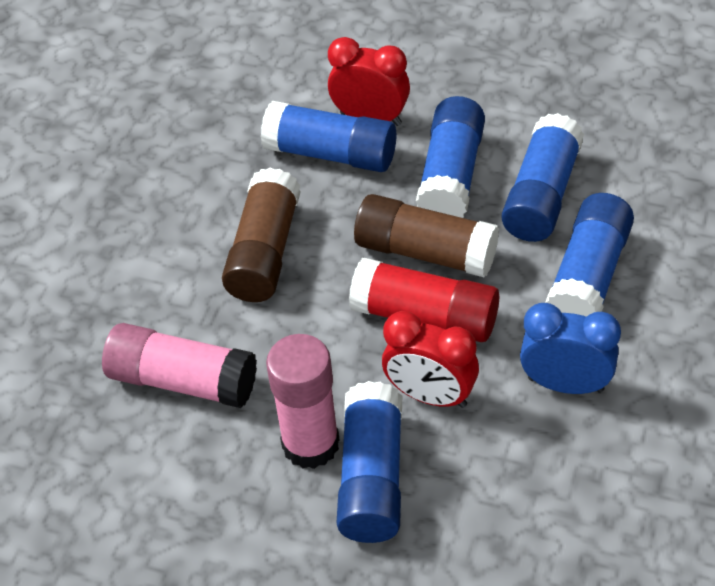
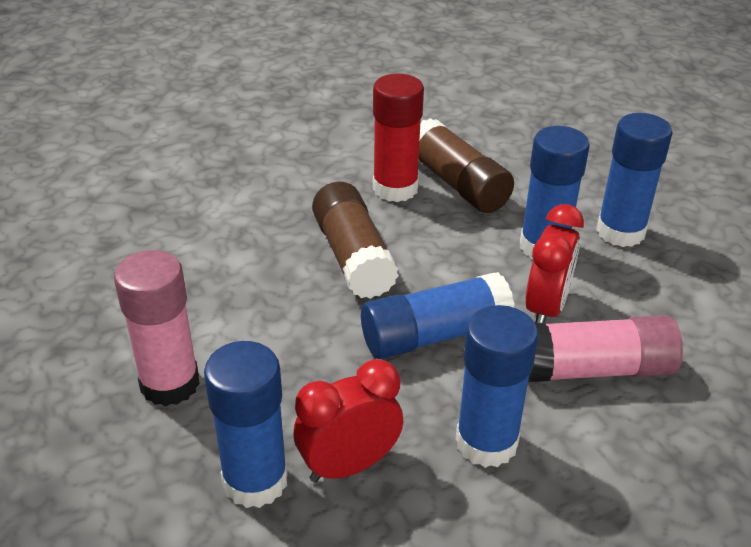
blue clock: [520,303,621,394] = 1 -> none = 0

